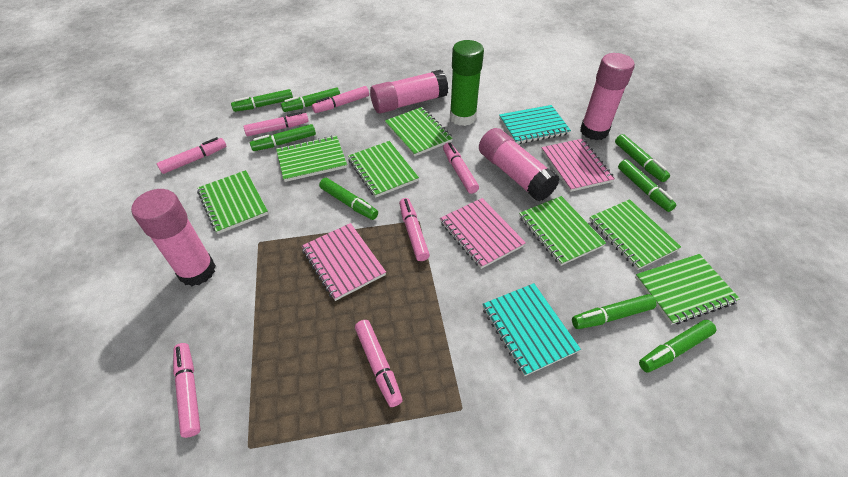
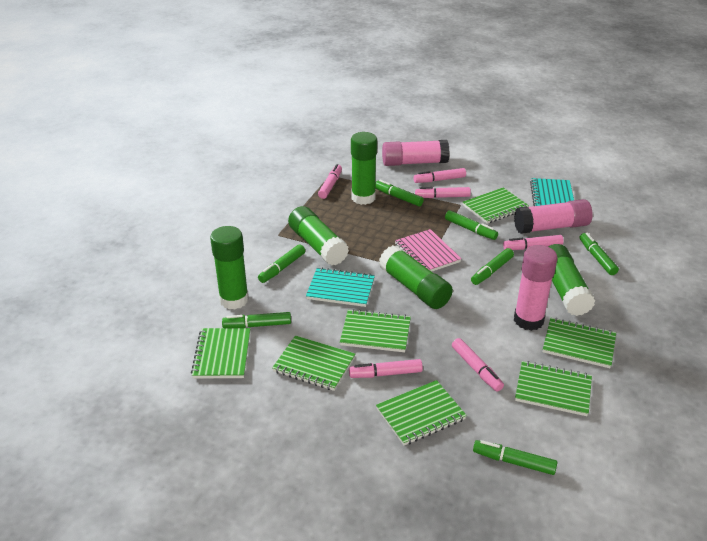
green glue stick: [450,40,484,126] = 1 -> [210,226,249,310] [288,206,349,266] [351,132,377,205] [379,245,453,309] [548,244,596,316] = 5
green marker: [231,89,293,112] [250,124,316,151] [281,87,340,112] [319,178,378,220] [572,294,656,329] [615,134,670,182] [618,159,676,212] [639,320,716,373] = 8 -> [222,312,291,328] [258,244,305,283] [375,180,424,206] [445,210,498,240] [471,248,514,285] [473,440,557,475] [580,233,619,275] = 7
pink glue stick: [131,189,216,286] [370,69,448,114] [479,128,560,201] [580,53,635,140] = 4 -> [382,140,449,166] [514,199,593,234] [514,245,558,331] = 3
pink marker: [157,137,226,174] [173,343,201,438] [243,112,309,136] [312,86,369,113] [355,320,403,407] [399,198,430,261] [443,142,479,194] = 7 -> [318,164,342,199] [349,359,423,378] [414,168,466,183] [415,187,471,198] [452,338,504,392] [503,235,564,250] = 6
pink notebook: [302,223,386,301] [440,198,526,269] [541,138,615,192] = 3 -> [395,229,462,272] = 1

